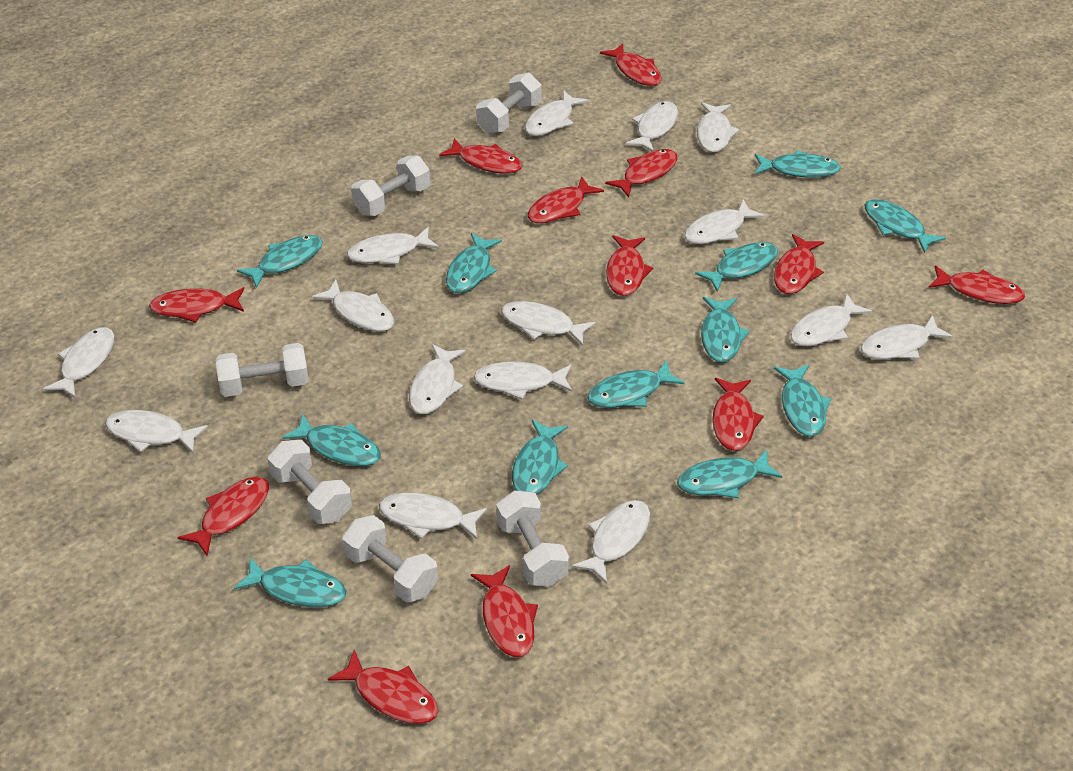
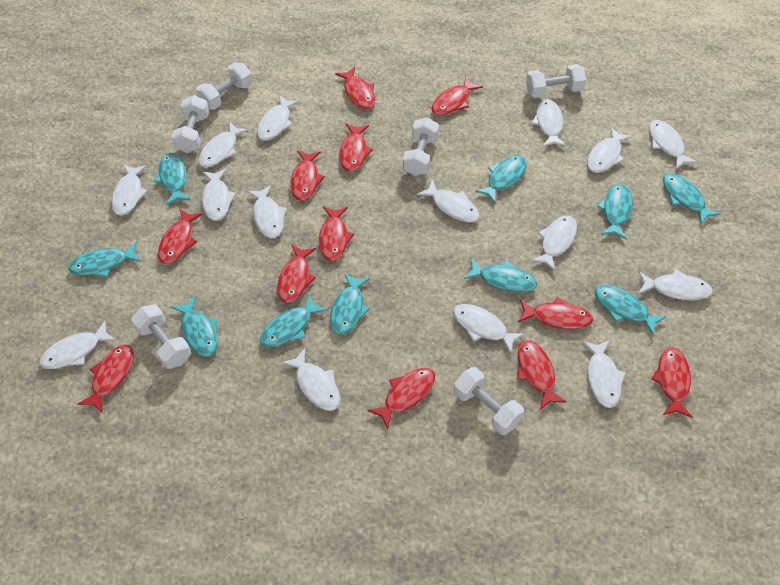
turquoise fish: [234,557,346,607] [237,235,323,288] [282,414,381,466] [446,233,502,293] [512,420,568,495] [587,360,685,408] [677,450,782,498] [695,242,778,292] [701,297,750,362] [755,150,841,177] [774,365,831,437] [864,199,946,253] = 12 -> [68,241,141,277] [154,153,191,205] [171,296,218,357] [260,294,327,347] [330,273,370,335] [464,259,537,293] [475,155,527,203] [594,285,666,335] [597,184,633,240] [663,173,720,224] = 10

